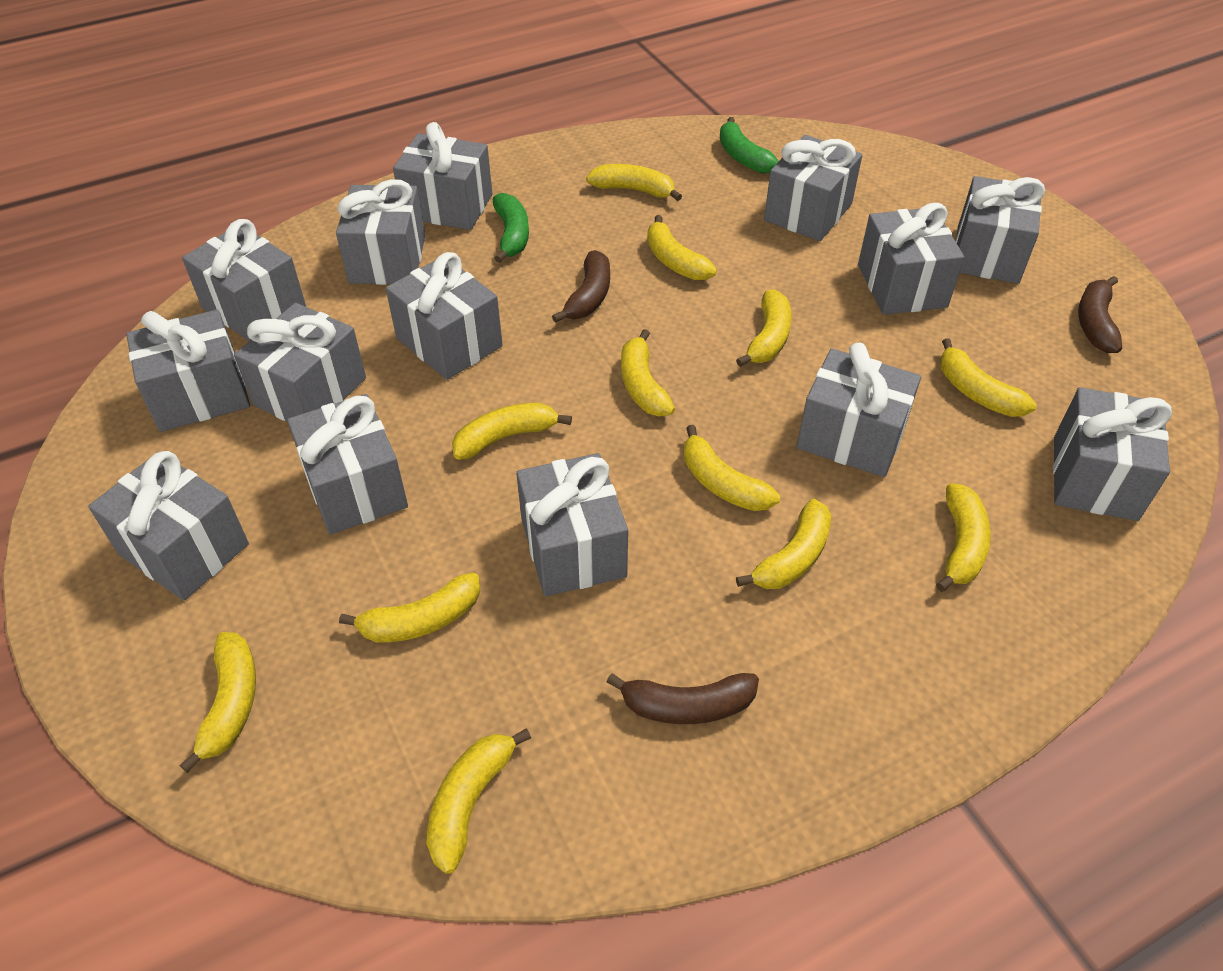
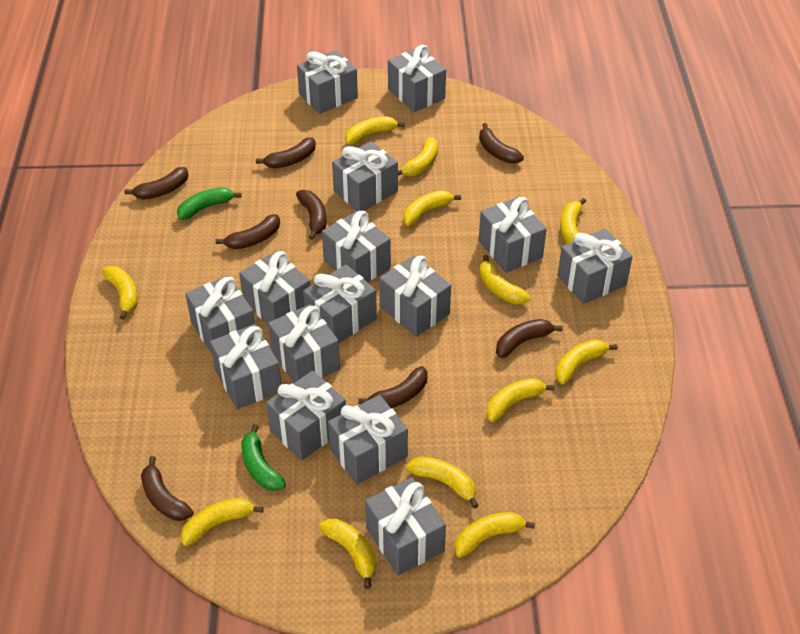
brown banana: [552,250,610,323] [607,673,759,724] [1078,276,1122,353] = 3 -> [124,167,188,200] [141,456,193,521] [216,214,280,249] [256,138,316,169] [296,190,326,240] [358,366,428,408] [479,123,524,164] [496,319,563,358] = 8
grey gift: [88,451,249,600] [126,310,250,432] [182,219,306,341] [234,303,366,421] [287,394,408,535] [336,179,425,285] [386,252,503,380] [393,122,492,230] [516,453,628,596] [764,135,862,241] [797,342,921,477] [858,203,964,315] [955,176,1045,284] [1053,387,1172,521] = 14 -> [185,276,255,354] [210,324,281,409] [239,251,310,324] [266,371,346,460] [268,304,340,383] [297,50,358,114] [303,265,377,343] [322,211,391,282] [328,395,408,484] [332,141,398,211] [365,477,446,575] [379,256,451,337] [388,45,446,112] [479,197,547,273] [557,228,633,304] = 15

